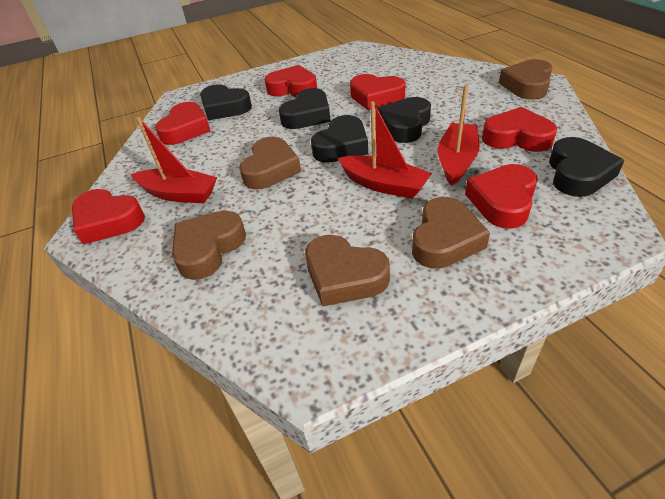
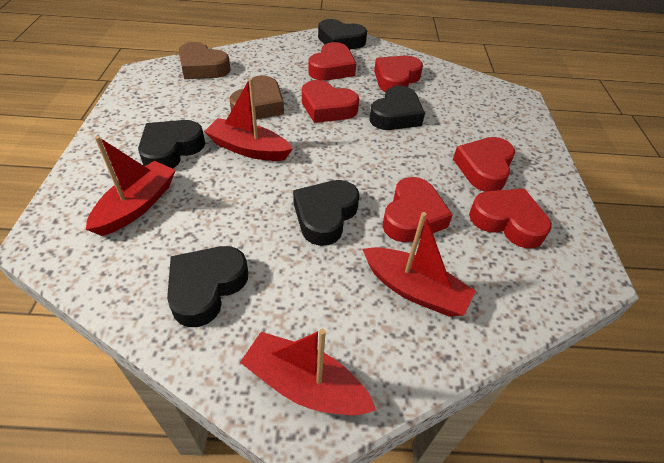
brown heart: [172,210,246,280] [239,137,301,190] [305,235,390,307] [412,197,490,269] [499,59,553,100] = 5 -> [178,42,231,79] [230,76,284,120] = 2
red boat: [131,117,217,203] [338,101,432,199] [438,85,480,186] = 3 -> [86,136,176,236] [204,78,293,161] [240,329,376,415] [362,212,476,317] = 4

